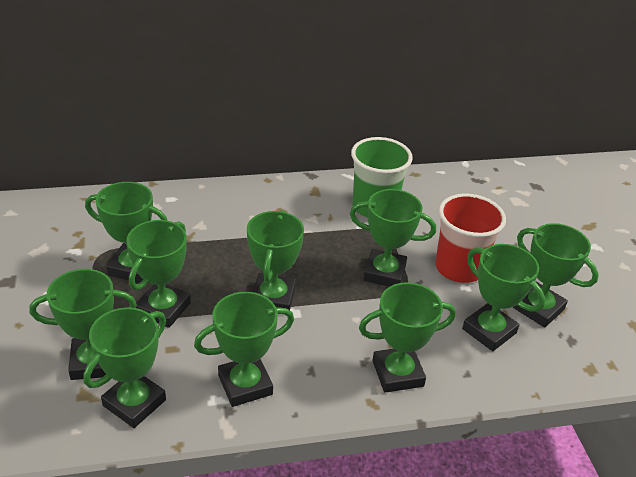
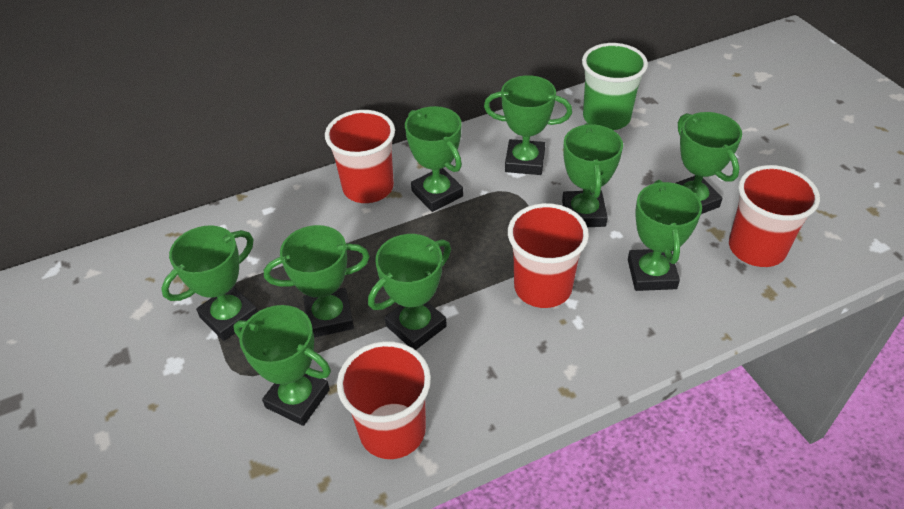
green trophy: [30,269,137,380] [83,307,166,428] [85,182,168,283] [126,220,191,328] [194,292,294,407] [247,210,304,310] [350,189,436,287] [359,282,456,393] [462,244,545,351] [513,223,599,328] = 10 -> [161,225,258,341] [234,305,331,426] [264,225,370,337] [368,234,451,350] [405,106,463,212] [484,75,572,175] [562,123,623,227] [628,180,702,291] [676,112,742,214] = 9
red cup: [435,194,506,283] = 1 -> [325,110,395,203] [337,341,431,459] [508,203,589,308] [729,165,820,267] = 4

